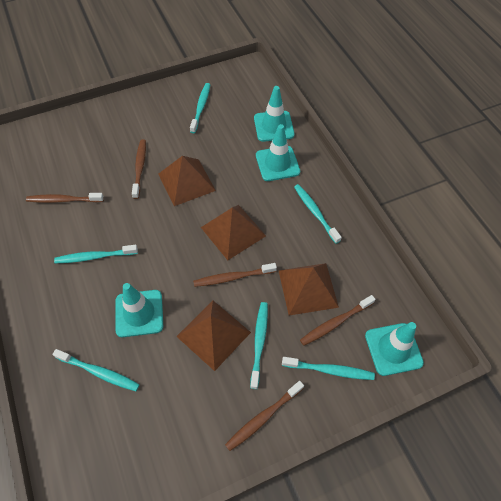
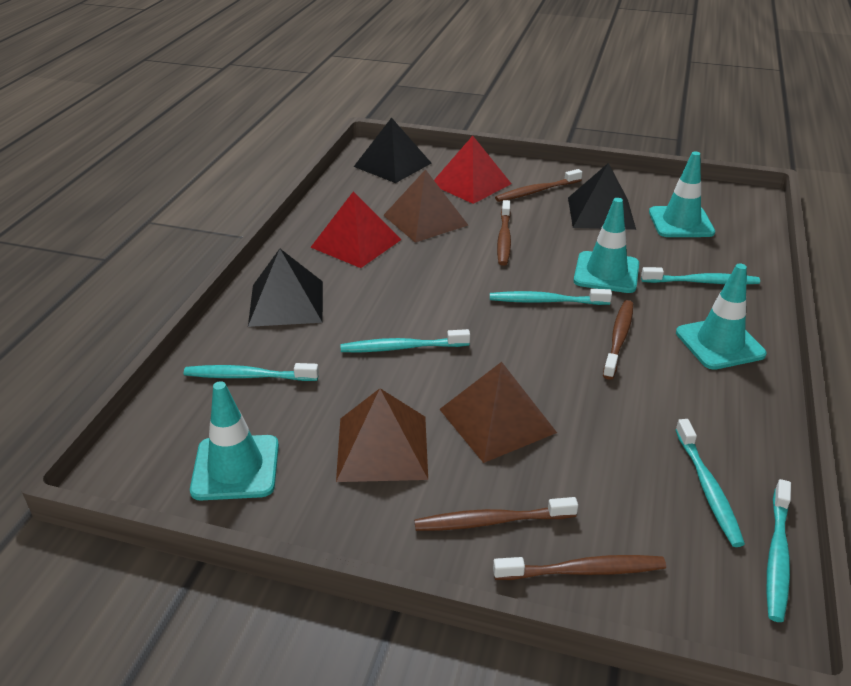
black pyramid: none = 0 -> [248,249,323,327] [354,117,431,183] [568,163,636,230] = 3
brown pyramid: [158,156,216,206] [176,301,251,371] [201,205,266,260] [278,263,339,316] = 4 -> [336,388,428,482] [383,169,468,243] [439,362,557,463] = 3
red pyramid: none = 0 -> [311,192,401,268] [434,136,511,204] = 2

